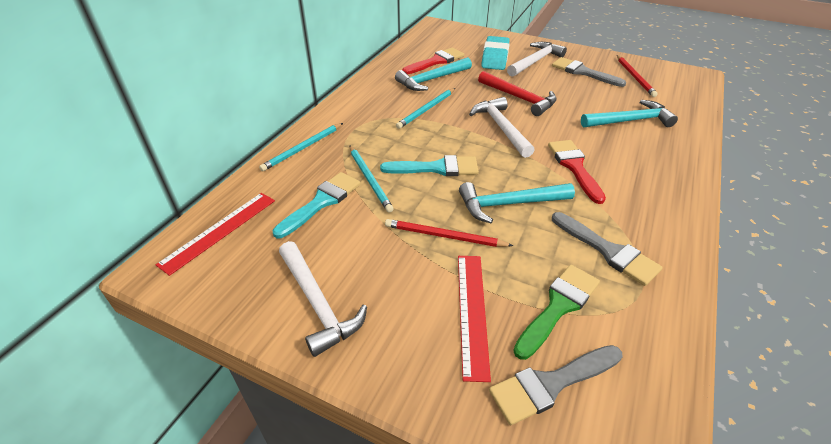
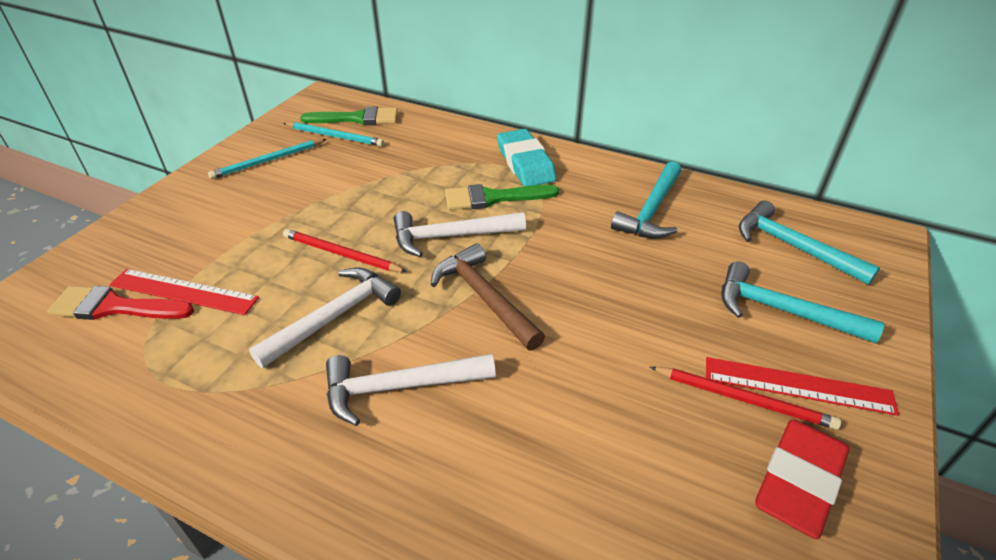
brown hammer: none = 0 -> [431,243,545,351] = 1
green brush: [513,265,600,360] = 1 -> [300,106,398,125] [445,184,559,210] = 2
grey brush: [489,345,622,425] [552,57,626,87] [552,212,663,286] = 3 -> none = 0
red brush: [402,47,464,74] [548,140,606,204] = 2 -> [47,286,194,320] = 1
red eraser: none = 0 -> [755,419,849,539] = 1
red hammer: [478,71,557,116] = 1 -> none = 0
turquoise brush: [273,172,360,238] [380,155,479,176] = 2 -> none = 0
turquoise pencil: [259,123,343,172] [350,146,394,213] [396,88,455,129] = 3 -> [208,139,327,179] [283,122,384,146] = 2

